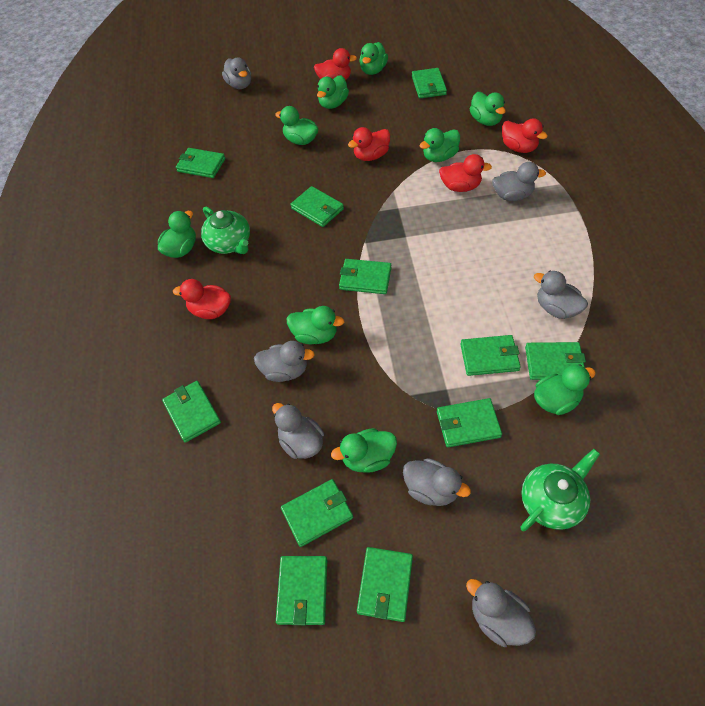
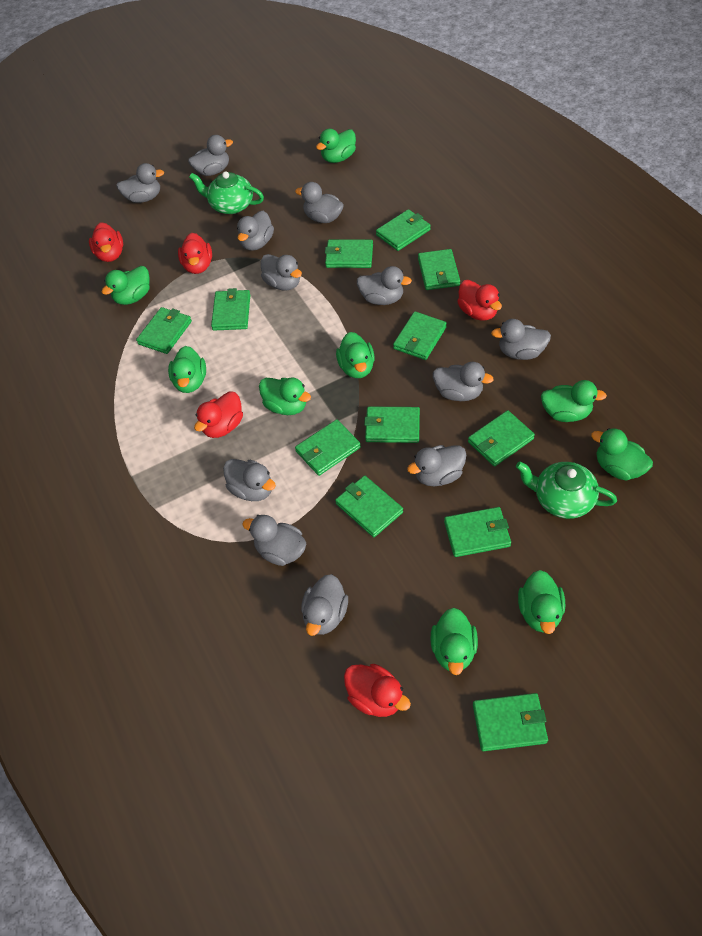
green wallet: [162,381,221,443] [176,148,225,178] [276,556,327,625] [281,479,353,547] [291,186,344,227] [339,259,391,294] [357,547,413,622] [412,68,447,98] [437,398,502,447] [460,335,521,376] [525,342,586,380] = 11 -> [136,307,192,354] [211,288,250,330] [295,419,361,476] [325,240,373,268] [335,476,403,537] [364,407,420,443] [376,209,431,251] [393,311,447,360] [418,249,460,290] [444,507,511,557] [468,410,535,466] [473,693,548,751] = 12
grey duck: [222,57,251,89] [254,341,315,382] [272,403,324,459] [403,458,471,506] [466,579,536,647] [492,162,546,201] [534,271,588,319] = 7 -> [116,163,164,203] [188,135,233,176] [223,459,276,501] [237,211,274,251] [242,515,306,566] [261,254,302,291] [295,182,344,223] [301,574,348,636] [357,266,412,305] [407,445,466,486] [433,362,494,401] [491,319,551,360] = 12

